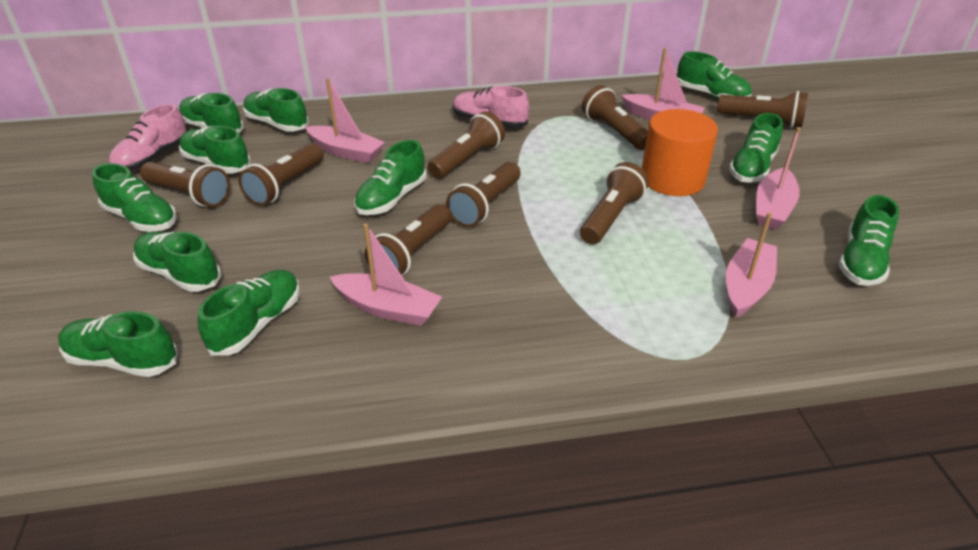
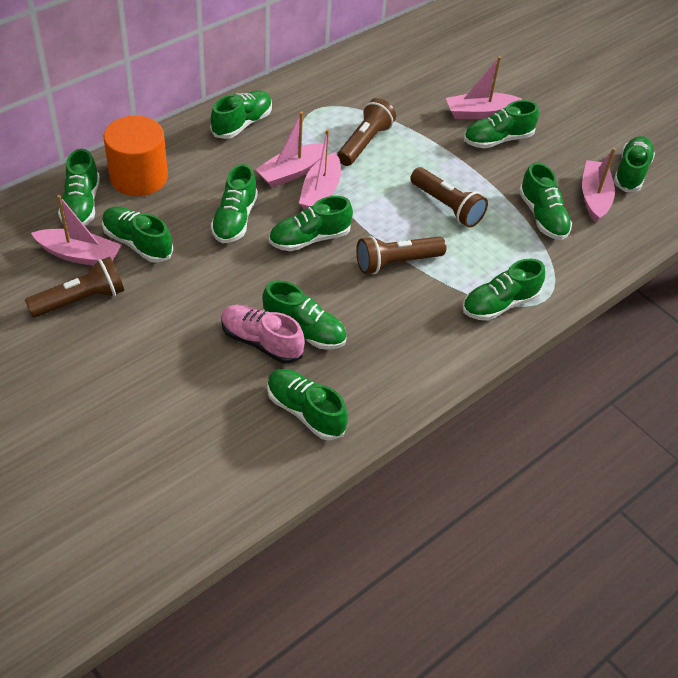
brown flashlight: [140,162,230,207] [238,143,324,206] [365,204,451,276] [428,111,505,179] [446,162,520,227] [580,162,649,244] [582,85,648,150] [717,91,808,128] = 8 -> [25,257,124,318] [337,98,396,166] [356,236,447,274] [410,167,488,228] = 4
pink shoe: [109,104,187,172] [453,86,529,128] = 2 -> [221,305,305,364] = 1

